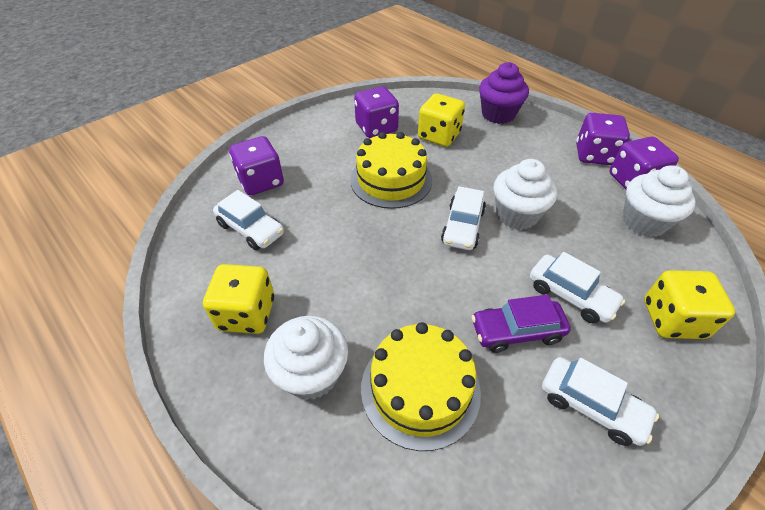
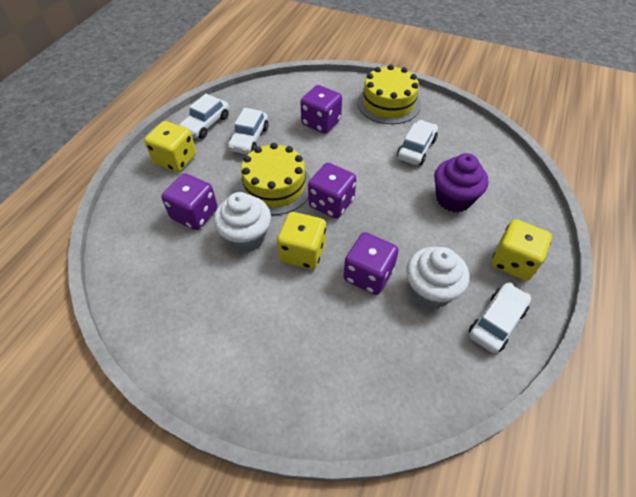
purple car: [472,295,571,353] = 1 -> none = 0
white cupcake: [264,316,348,400] [493,159,557,230] [622,165,696,237] = 3 -> [214,192,271,253] [406,247,469,309] = 2

